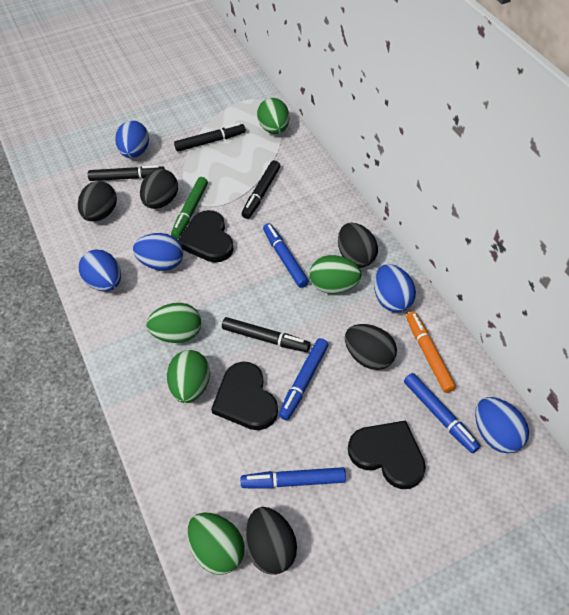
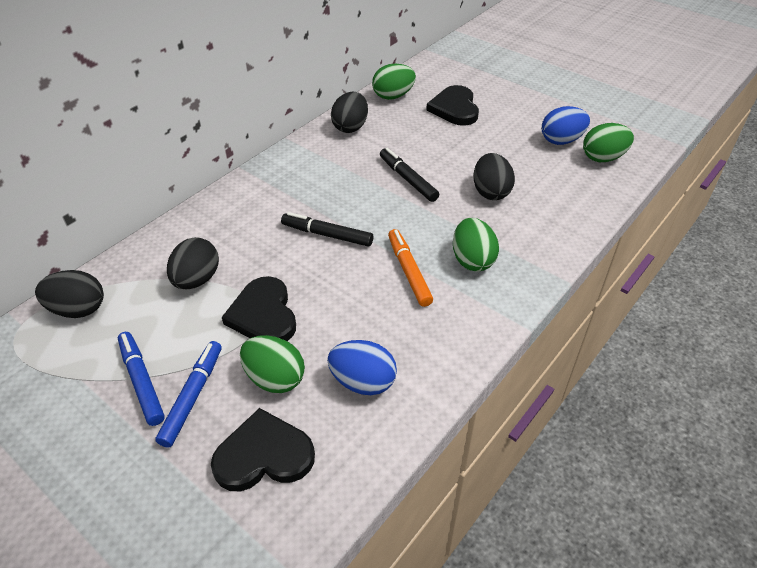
black egg: [78,181,117,222] [140,169,178,209] [245,507,297,575] [338,223,378,268] [345,324,397,370] = 5 -> [35,270,104,318] [167,237,219,290] [331,92,368,133] [473,153,515,200] = 4
black marker: [88,165,165,181] [174,123,246,151] [222,317,310,352] [242,160,280,219] = 4 -> [281,212,373,247] [380,148,439,202] = 2
blue egg: [79,249,121,292] [115,120,149,158] [133,233,183,271] [374,264,416,312] [475,397,529,453] = 5 -> [327,340,397,395] [542,106,590,145] = 2
blue marker: [241,467,346,489] [263,223,309,288] [278,338,329,420] [404,373,480,453] = 4 -> [118,332,165,426] [155,341,221,448] = 2
green egg: [146,303,201,343] [167,350,210,403] [187,513,245,574] [257,98,289,134] [310,255,361,294] = 5 -> [240,335,305,393] [372,64,416,100] [453,218,499,272] [583,123,634,162] = 4
green marker: [171,177,208,239] = 1 -> none = 0

